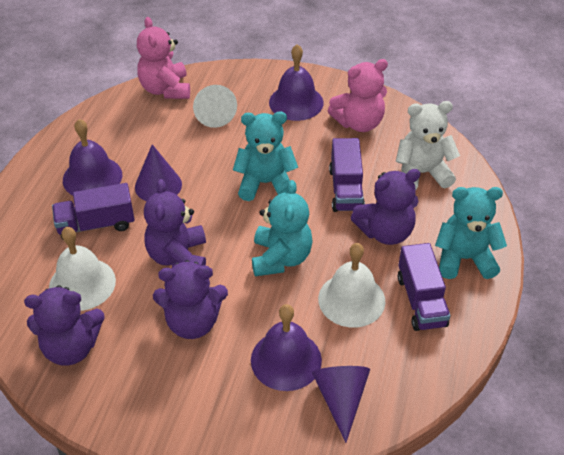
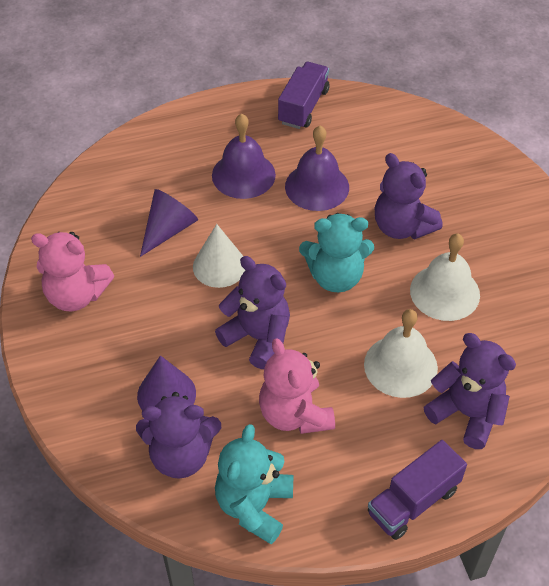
purple bell: [63,119,122,195] [251,304,322,391] [269,44,323,121] = 3 -> [212,113,276,199] [285,126,349,211] = 2
purple truck: [52,183,135,238] [329,138,365,212] [398,243,450,331] = 3 -> [278,62,329,129] [368,440,467,540] = 2
turquoise teddy bear: [233,111,298,201] [252,180,313,276] [435,187,507,279] = 3 -> [215,424,294,544] [299,213,374,292] = 2
white teddy bear: [396,101,460,190] = 1 -> none = 0

